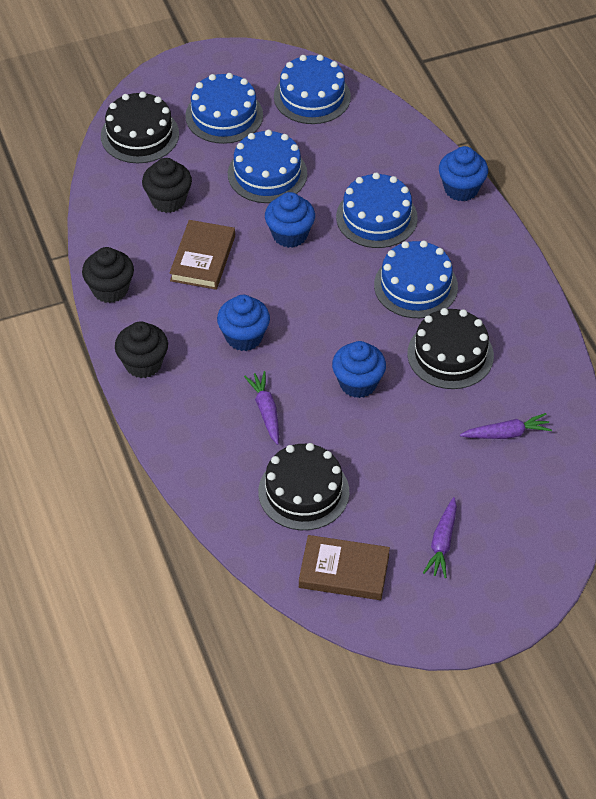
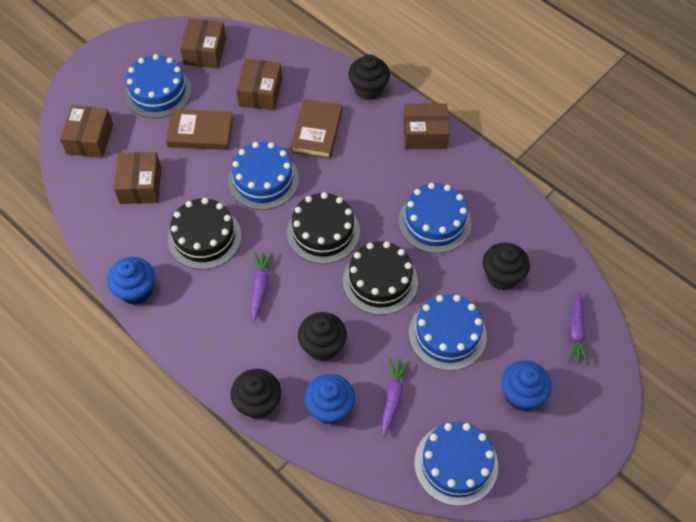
black cupcake: [82,247,134,303] [115,321,168,378] [142,158,192,213] = 3 -> [231,369,281,419] [298,312,347,361] [348,54,390,100] [483,243,530,290] = 4
blue cupcake: [217,295,270,351] [265,192,315,248] [332,341,386,398] [439,146,488,202] = 4 -> [107,257,155,305] [304,374,355,424] [501,361,552,411] = 3
brown box: none = 0 -> [60,105,113,158] [114,152,161,204] [180,18,226,68] [237,59,282,110] [403,103,449,149] = 5

